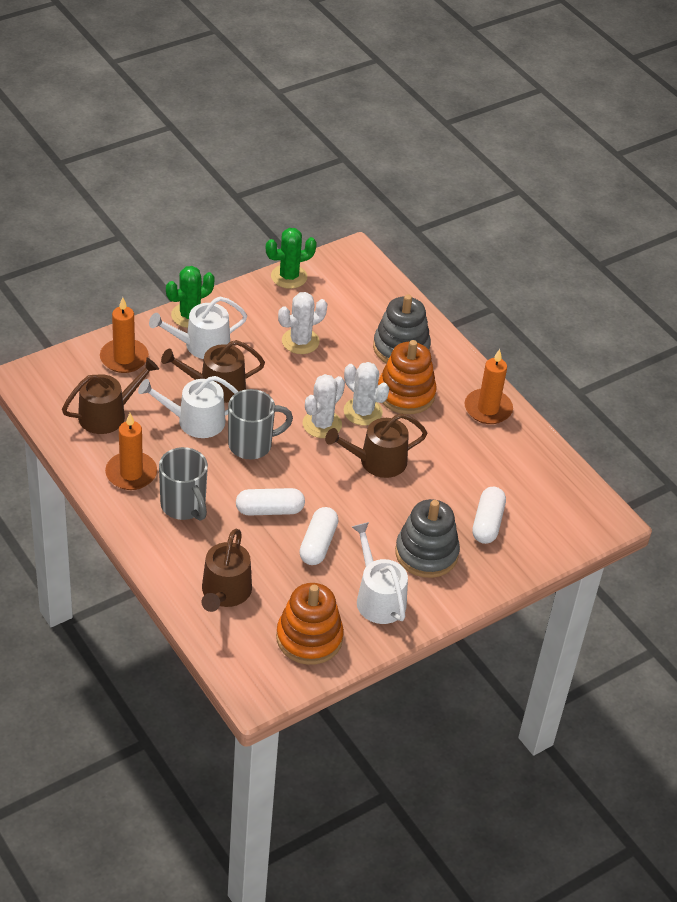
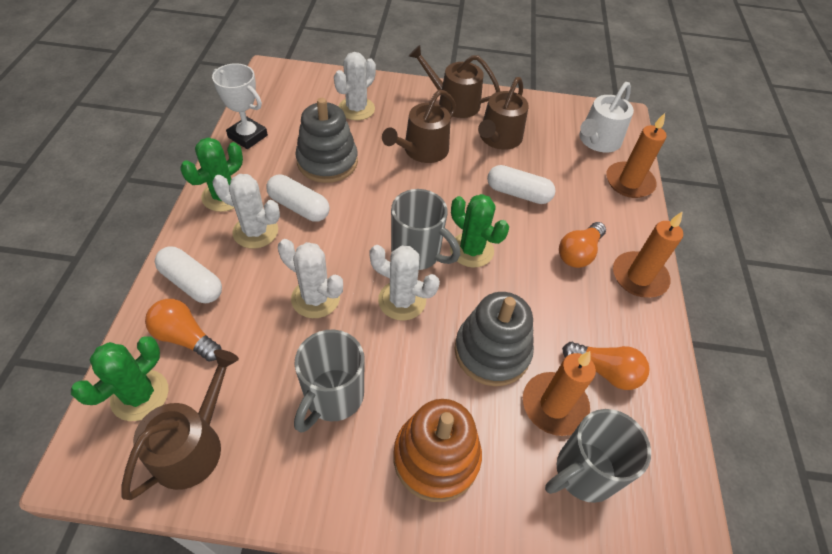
green cactus: [166,266,215,328] [266,228,317,289] = 2 -> [71,336,169,421] [180,137,243,212] [450,194,509,268] = 3
grey mug: [159,447,208,521] [228,389,293,459] = 2 -> [294,330,364,433] [391,189,460,270] [545,409,651,503] = 3
orange light bulb: none = 0 -> [145,299,222,362] [559,222,606,268] [562,342,650,390] = 3
orange stacking toy: [276,583,344,665] [378,340,437,414] = 2 -> [394,399,482,502] = 1
white cactus: [278,292,327,354] [303,374,345,438] [343,362,389,426] = 3 -> [213,174,280,248] [278,239,343,318] [334,52,376,120] [369,245,440,321] = 4
white trophy: none = 0 -> [212,63,268,149] = 1
white watering can: [138,376,239,438] [149,297,247,359] [352,522,408,624] = 3 -> [579,82,634,153] = 1

